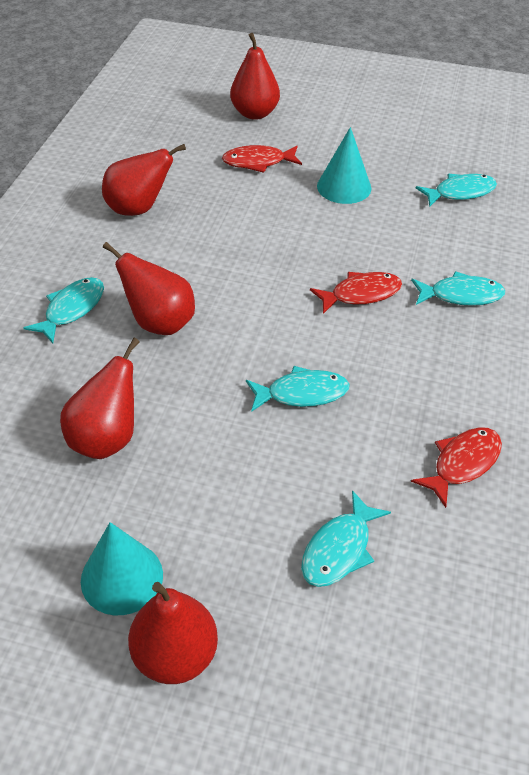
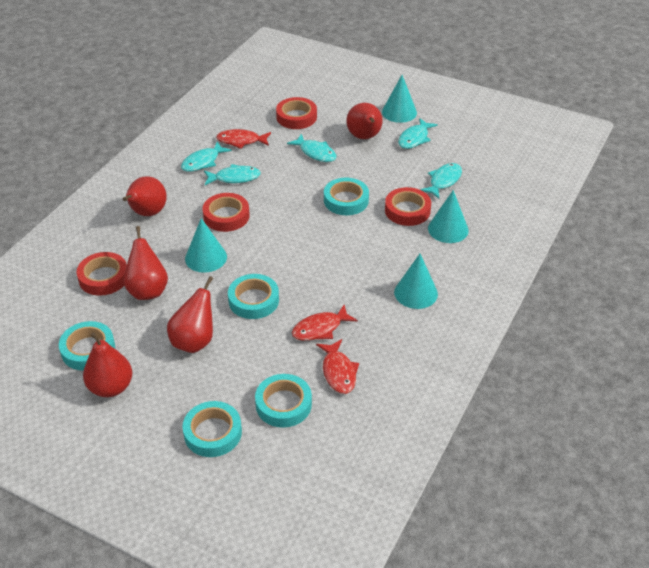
red tape: none = 0 -> [76,252,127,296] [203,193,250,232] [276,97,317,129] [385,187,431,226] = 4
turquoise cone: [81,522,163,615] [317,127,371,204] = 2 -> [185,218,227,273] [382,75,417,123] [394,254,438,309] [428,190,469,243] = 4
turquoise tape: none = 0 -> [59,321,115,371] [183,401,242,457] [228,274,279,319] [255,374,312,428] [324,178,369,215] = 5

